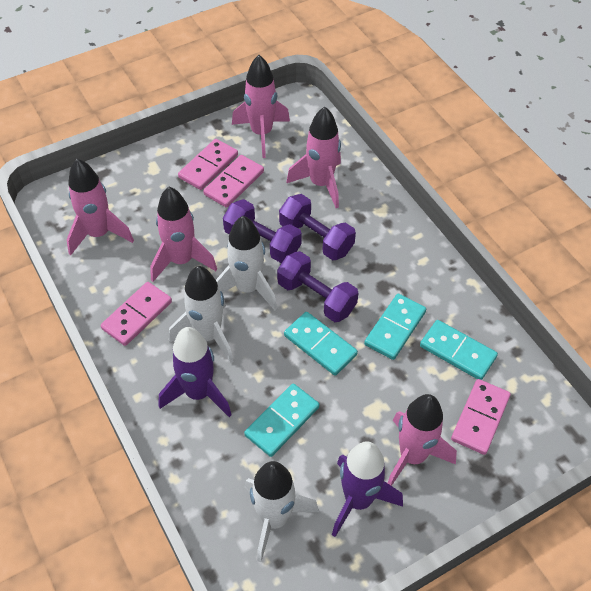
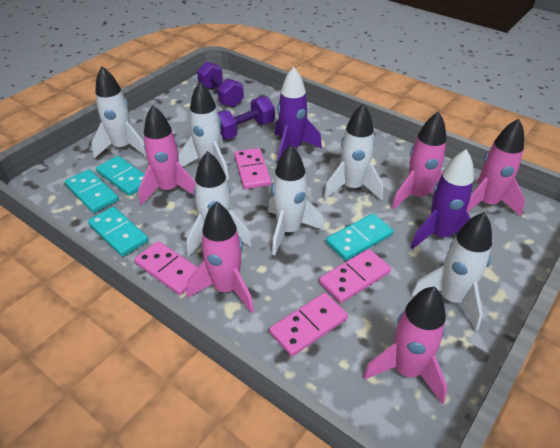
purple dumbbell: [223,199,302,263] [277,251,358,322] [279,194,356,260] = 3 -> [197,62,244,107] [217,96,275,139] = 2
white rocket: [169,266,234,364] [216,216,277,310] [244,461,319,562] = 3 -> [91,66,146,159] [178,82,229,180] [187,151,252,256] [268,145,325,255] [324,104,383,201] [411,212,492,331] = 6

